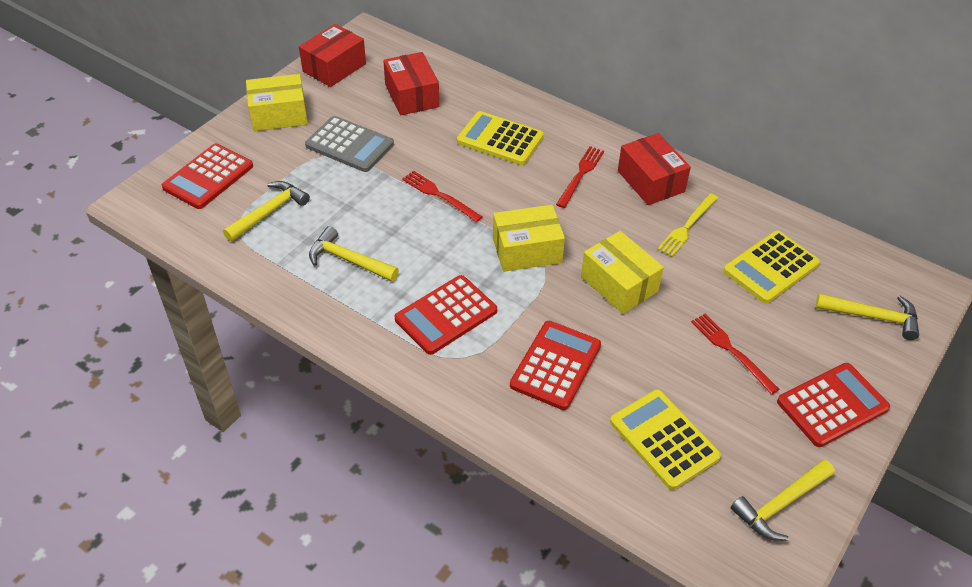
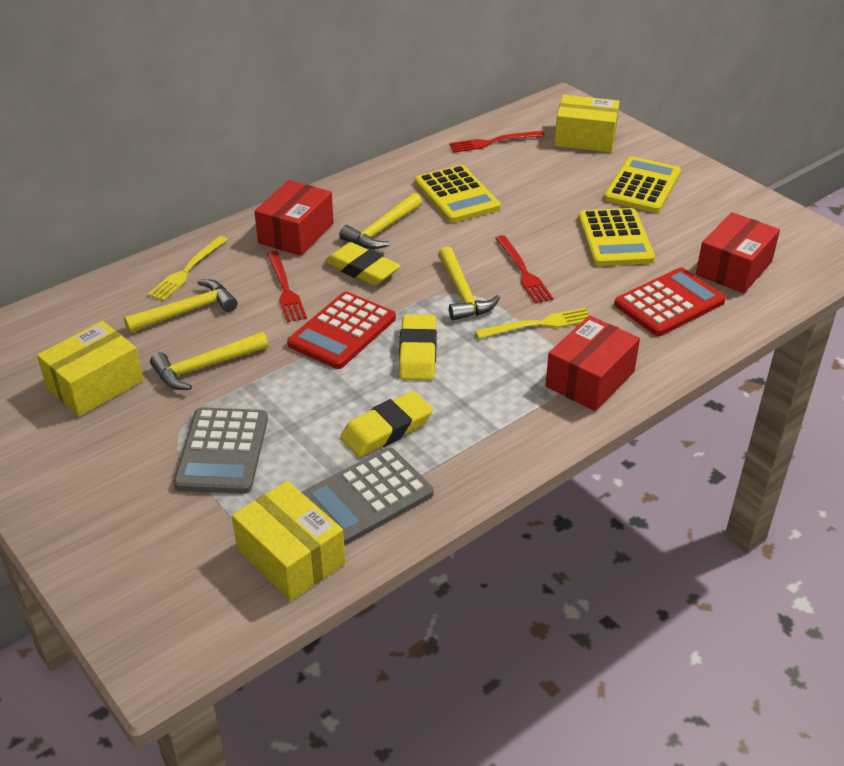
grey calculator: [305,116,394,172] = 1 -> [173,407,268,494] [301,447,434,546] = 2
red calculator: [162,143,253,209] [395,275,497,355] [510,321,601,410] [777,363,890,447] = 4 -> [287,292,396,369] [614,268,726,336] = 2
yellow eraser: none = 0 -> [325,242,401,286] [340,391,433,457] [399,314,437,380] = 3
yellow fork: [658,193,718,257] = 1 -> [148,236,228,301] [475,308,591,339] = 2

